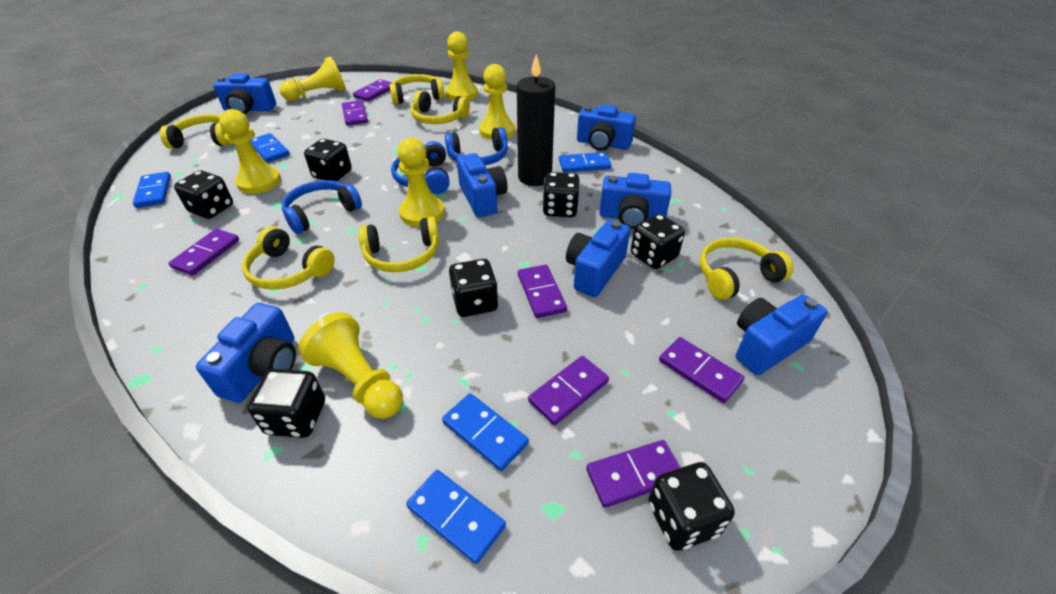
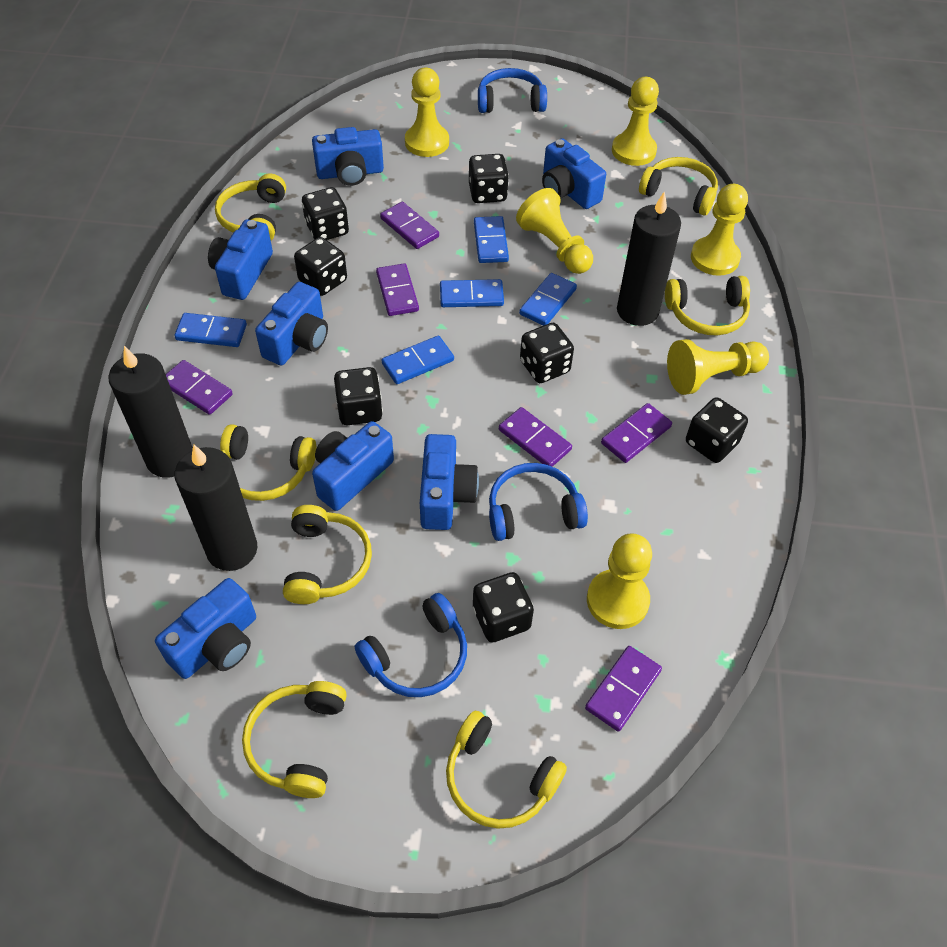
black candle: [517,54,555,186] = 1 -> [108,346,193,478] [174,445,257,571] [617,191,681,326] = 3
purple domino: [169,229,239,275] [342,100,368,126] [353,79,392,102] [518,265,567,318] [528,356,609,425] [586,440,681,508] [659,337,744,403] = 7 -> [166,360,233,415] [376,263,419,316] [380,202,439,249] [499,407,572,467] [585,646,662,732] [601,403,672,463] = 6
yellow headphones: [160,114,231,149] [242,226,335,290] [358,217,439,272] [390,74,444,104] [411,90,470,124] [700,238,793,300] = 6 -> [215,173,286,240] [220,424,317,501] [242,681,347,798] [283,505,372,604] [446,710,567,829] [639,157,718,215] [665,276,750,335] = 7

